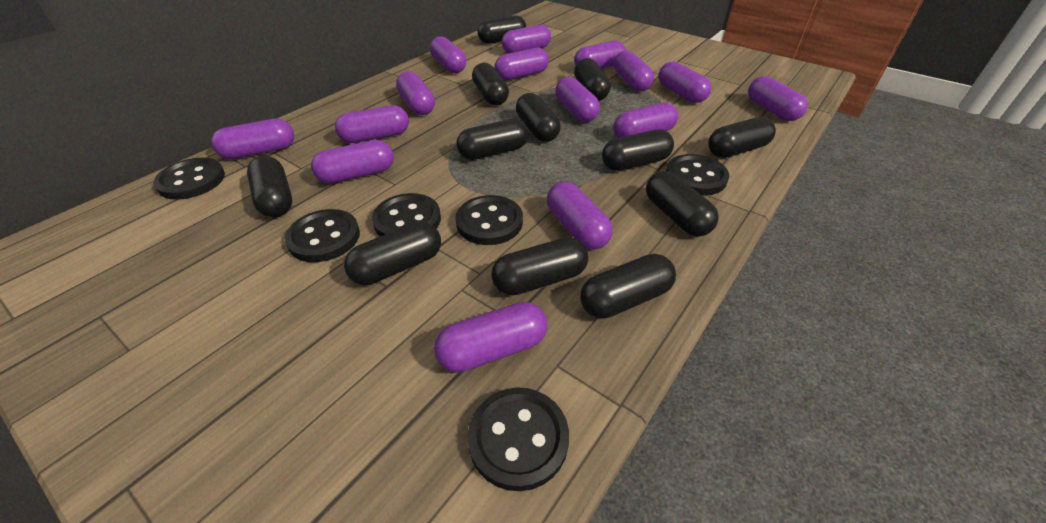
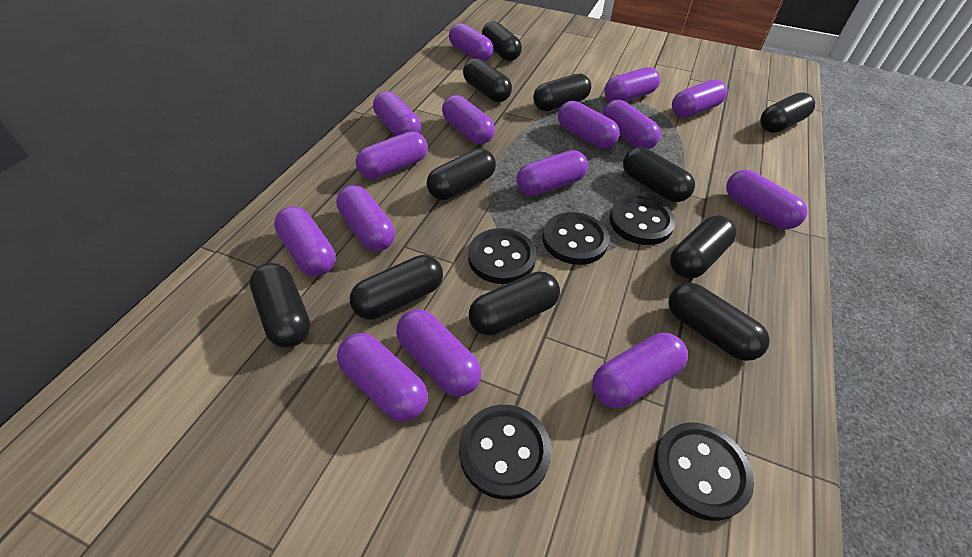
black button: [153,157,225,200] [285,209,360,262] [372,193,441,236] [455,195,523,245] [468,387,569,491] [666,154,729,195] = 6 -> [459,405,552,500] [468,228,536,284] [542,212,609,265] [610,196,675,245] [654,422,754,521] = 5
black capsule: [247,156,292,217] [344,222,441,285] [456,119,528,160] [472,63,509,105] [477,15,526,44] [491,237,588,295] [516,93,561,142] [574,58,611,101] [580,254,676,319] [602,130,674,171] [646,171,719,237] [708,117,776,158] = 12 -> [250,263,311,348] [350,255,443,320] [427,148,496,200] [463,58,512,102] [469,272,560,336] [482,21,522,61] [533,74,591,111] [623,147,695,202] [668,283,770,361] [670,215,736,279] [760,92,815,133] = 11

